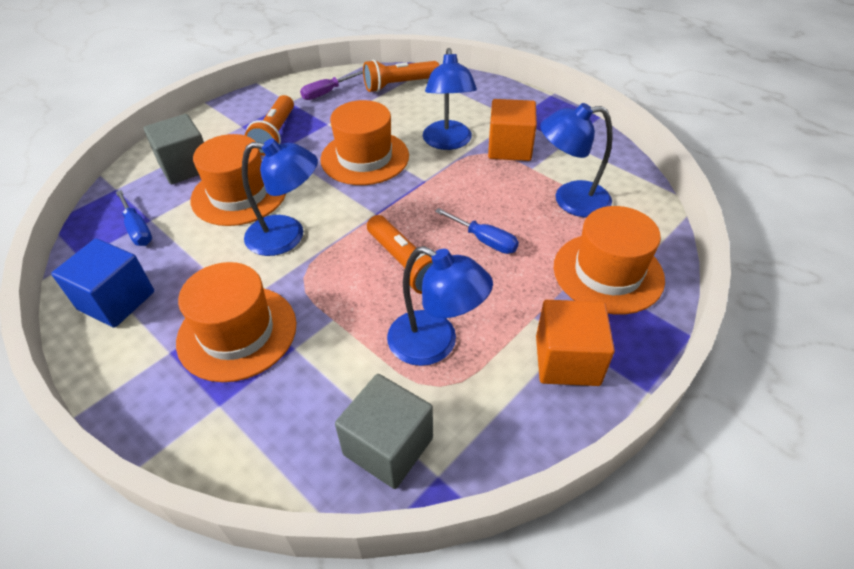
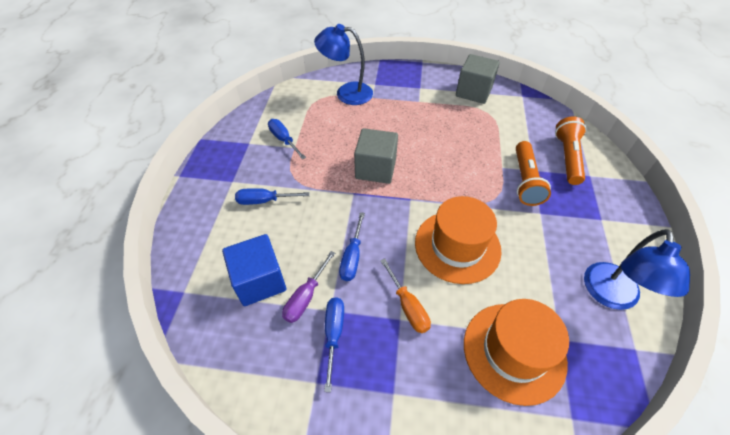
blue lamp: [242,138,318,256] [387,246,493,366] [423,48,477,150] [540,103,613,217] = 4 -> [314,24,373,105] [584,229,690,310] = 2
blue screwdriver: [116,190,152,246] [435,208,519,254] = 2 -> [235,188,310,205] [268,119,306,159] [324,297,344,392] [339,212,365,281] = 4
orange cube: [488,99,537,161] [536,300,615,386] = 2 -> none = 0
orange flashlight: [245,95,294,156] [363,60,439,92] [367,215,433,294] = 3 -> [516,141,551,206] [555,116,587,185] = 2
orange hat: [176,262,296,382] [190,134,286,226] [320,100,409,185] [554,206,665,315] = 4 -> [415,196,502,284] [464,299,569,406] = 2
orange screwdriver: none = 0 -> [380,258,431,333] = 1

